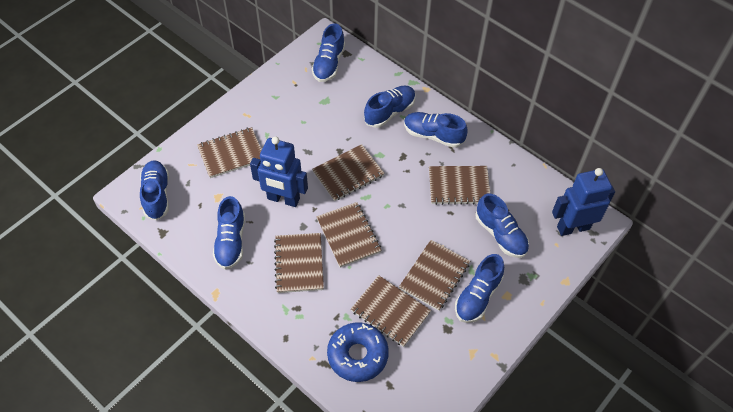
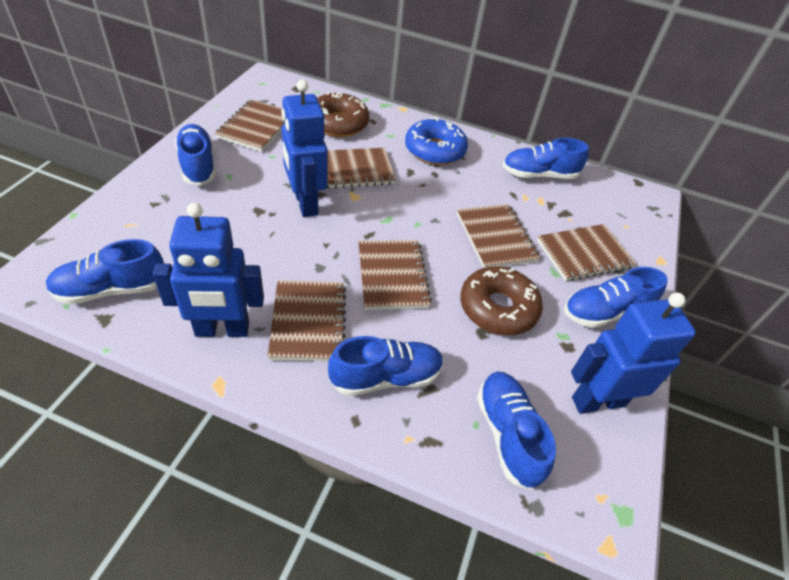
blue robot: [250,137,308,207] [552,168,615,236] = 2 -> [153,203,264,337] [281,80,328,217] [571,292,696,414] = 3
blue shoe: [140,160,169,220] [213,196,245,269] [312,24,345,82] [364,85,416,128] [404,112,468,148] [455,254,504,323] [475,194,529,258] = 7 -> [46,239,164,304] [175,124,216,186] [328,336,444,396] [477,372,556,490] [503,138,589,179] [564,267,668,328] = 6
brown donut: none = 0 -> [317,92,370,137] [460,266,543,335] = 2
brown notebook: [197,127,262,178] [274,233,324,293] [312,144,385,201] [316,202,382,268] [351,275,431,347] [399,240,470,311] [429,166,490,205] = 7 -> [215,99,284,152] [268,280,346,361] [327,148,396,189] [358,240,432,310] [457,204,540,268] [537,224,636,281] = 6

